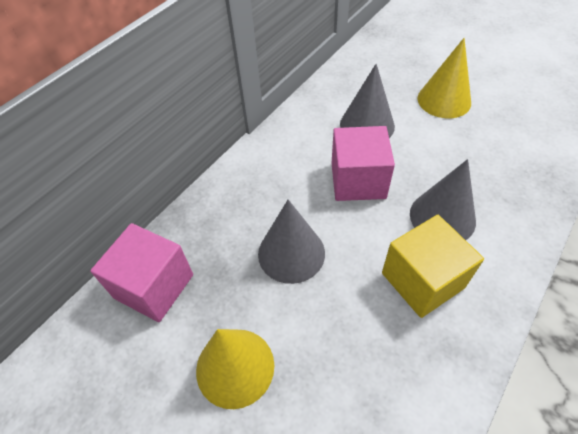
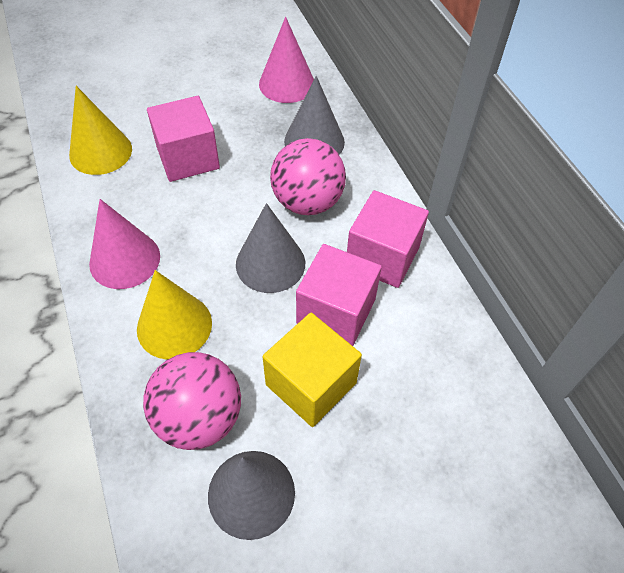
pink ball: none = 0 -> [143,352,241,450] [270,138,346,215] = 2
pink cone: none = 0 -> [89,199,160,289] [259,17,314,103] = 2
pink cube: [90,223,193,322] [331,126,395,201] = 2 -> [147,96,220,182] [296,244,382,346] [347,190,429,288] = 3

